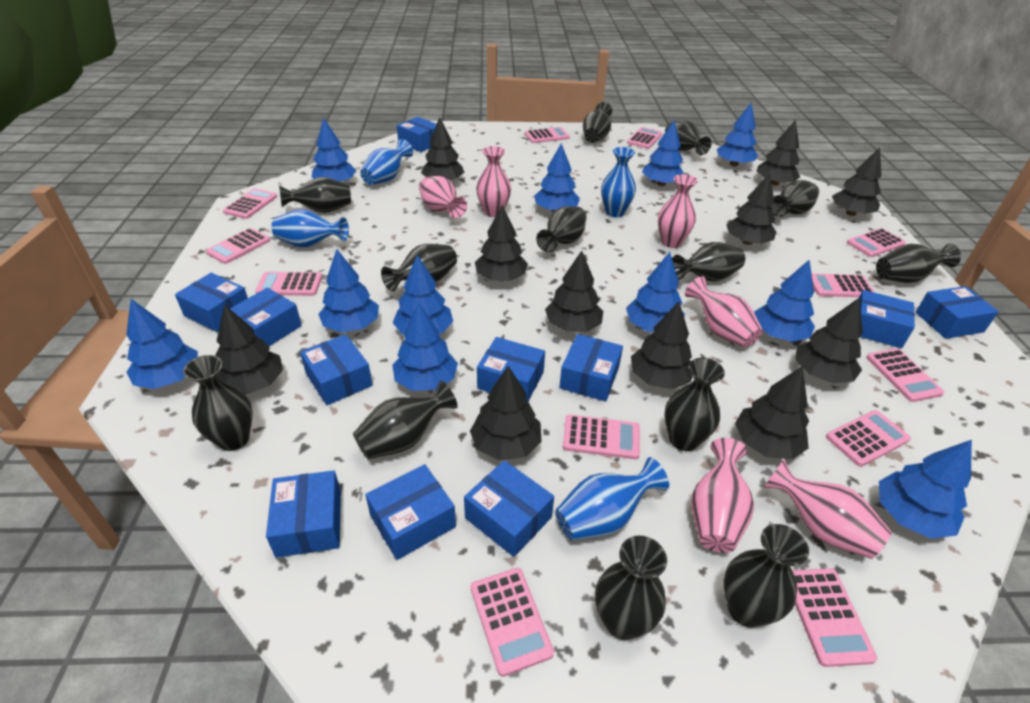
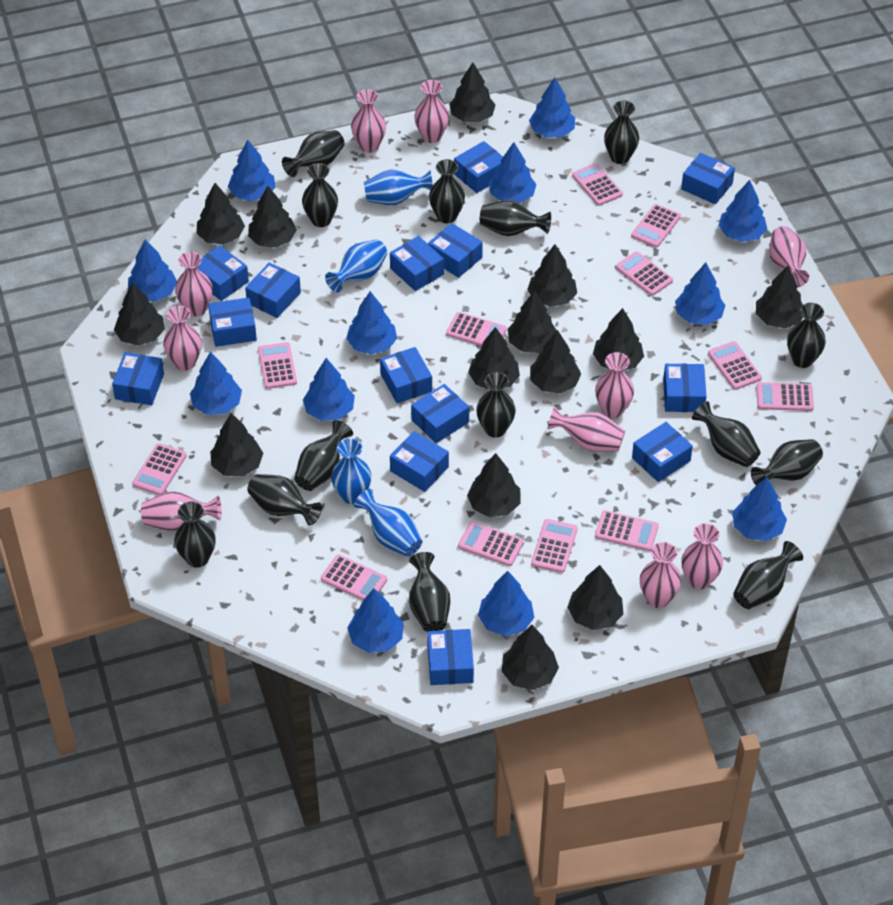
black tree: [216,305,283,395] [421,117,465,180] [470,366,542,461] [475,205,528,281] [545,251,603,332] [631,302,693,389] [726,173,776,245] [735,367,809,460] [756,120,800,186] [795,298,863,383] [832,147,881,216] = 11 -> [114,282,165,346] [197,183,245,244] [210,413,263,476] [248,186,297,248] [449,62,496,122] [467,453,520,517] [468,327,520,390] [502,625,559,690] [508,290,557,353] [527,244,577,307] [530,330,581,394] [567,565,623,630] [593,308,644,370] [756,266,803,328] = 14
black vase: [183,355,253,451] [279,177,351,213] [353,380,458,459] [381,244,457,291] [536,206,587,252] [583,102,612,143] [595,535,667,640] [664,358,725,451] [665,120,712,155] [672,242,745,282] [724,524,809,627] [771,180,819,217] [876,243,961,283] = 13 -> [174,502,216,568] [247,474,322,525] [282,130,345,177] [294,420,353,491] [302,163,338,227] [409,552,450,632] [429,159,465,223] [476,372,516,437] [480,200,551,236] [604,100,639,164] [692,401,761,467] [733,541,803,609] [751,439,823,485] [787,303,826,368] = 14
blue box: [175,273,248,332] [230,288,302,346] [266,470,341,558] [300,334,373,405] [365,464,456,560] [397,117,437,152] [464,460,554,557] [477,337,545,401] [559,334,623,402] [859,290,915,348] [915,286,999,339] = 11 -> [112,352,164,405] [197,245,249,301] [208,297,257,347] [245,262,301,318] [380,347,432,403] [390,236,444,291] [390,431,449,492] [411,384,469,443] [427,629,474,685] [428,223,483,278] [454,141,503,193] [632,422,693,482] [663,364,706,412] [681,153,735,204] = 14
blue tree: [126,299,198,389] [312,117,356,181] [318,249,379,332] [392,302,458,391] [393,255,453,335] [534,143,580,212] [626,252,685,332] [642,120,684,186] [717,103,758,166] [754,260,815,342] [879,440,972,539] = 11 -> [128,239,177,301] [190,352,242,415] [228,140,276,201] [303,358,355,421] [346,291,397,355] [347,588,404,653] [478,571,534,636] [489,142,537,203] [529,77,575,138] [675,263,725,325] [718,180,767,242] [732,477,787,541] = 12
pink vase: [419,176,467,218] [476,146,511,217] [658,174,698,248] [685,276,763,348] [691,438,754,553] [763,459,892,559] = 6 -> [141,491,221,531] [163,306,202,371] [175,252,213,316] [351,89,386,153] [414,80,449,143] [547,407,625,452] [595,352,634,418] [640,542,682,608] [682,523,723,589] [769,226,809,287] = 10

